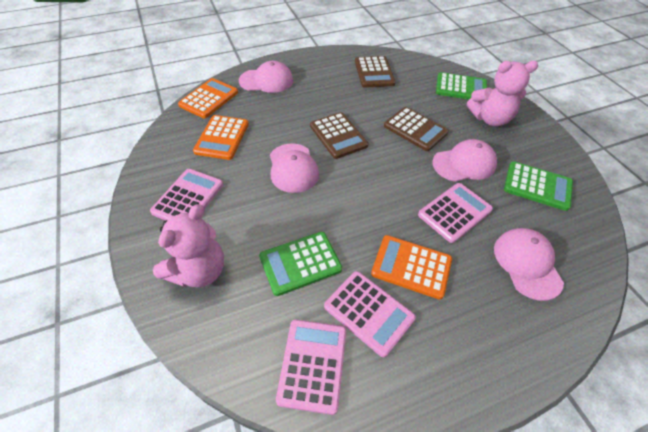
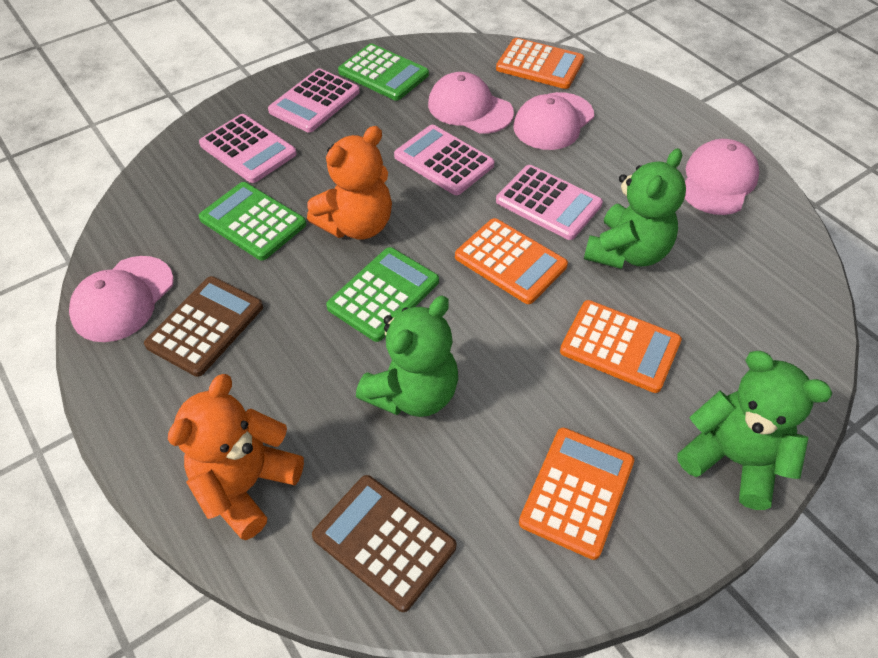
brown calculator: [310,112,368,159] [355,56,396,88] [384,107,449,151] = 3 -> [144,276,263,377] [312,475,457,612] = 2
green teddy bear: none = 0 -> [356,296,458,417] [584,148,686,269] [677,351,832,510] = 3
orange calculator: [178,78,238,118] [193,115,249,160] [371,235,452,299] = 3 -> [455,218,568,304] [496,38,584,89] [519,428,634,560] [560,300,682,393] = 4
orange teddy bear: none = 0 -> [168,374,304,540] [307,126,392,239] = 2
pink teddy bear: [153,204,224,288] [467,61,538,126] = 2 -> none = 0

